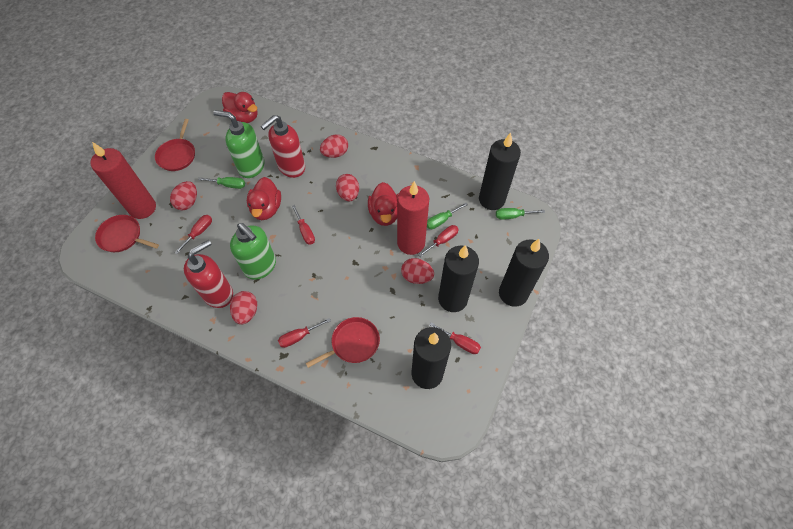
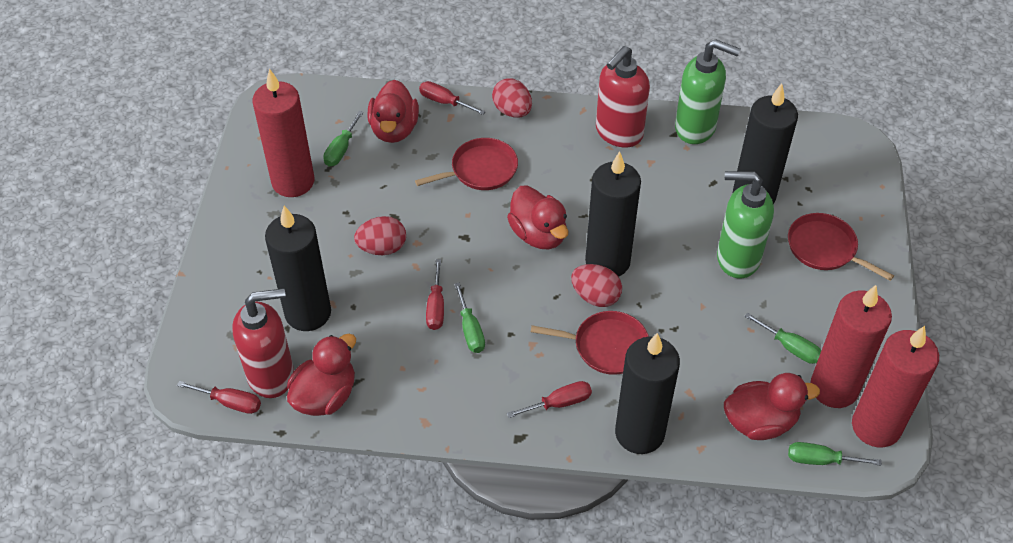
green screwdriver: [198,177,245,189] [427,203,468,229] [496,208,545,220] = 3 -> [323,111,364,167] [454,283,485,353] [744,313,821,364] [788,442,882,466] = 4
red candle: [90,142,156,219] [397,181,429,255] = 2 -> [252,69,314,197] [810,285,892,408] [852,326,939,448] = 3
red duck: [222,92,258,123] [247,177,281,220] [368,182,398,226] = 3 -> [287,334,356,416] [367,80,419,143] [507,186,569,249] [724,373,820,440] = 4
red egg: [170,181,197,210] [230,291,257,325] [320,134,348,158] [336,174,359,201] [401,258,434,284] = 5 -> [354,216,406,255] [492,78,532,118] [571,264,622,307] = 3
red screwdriver: [174,215,212,254] [278,318,331,348] [292,205,315,245] [418,225,459,257] [429,322,481,354] = 5 -> [177,381,261,414] [419,81,486,115] [426,259,444,330] [507,381,592,418] = 4

